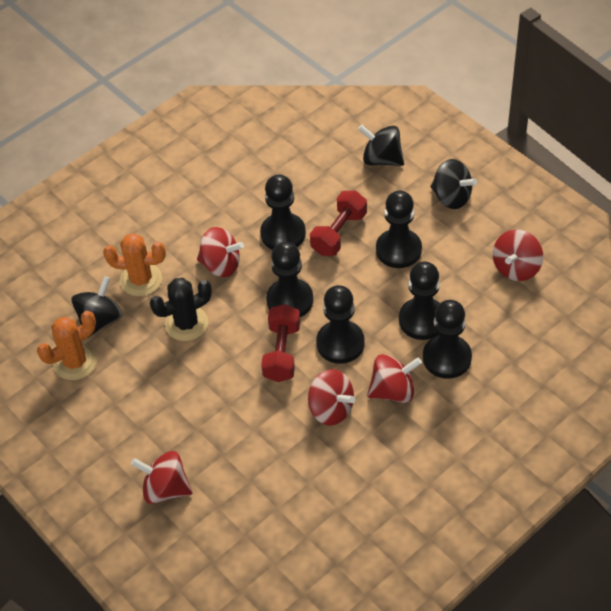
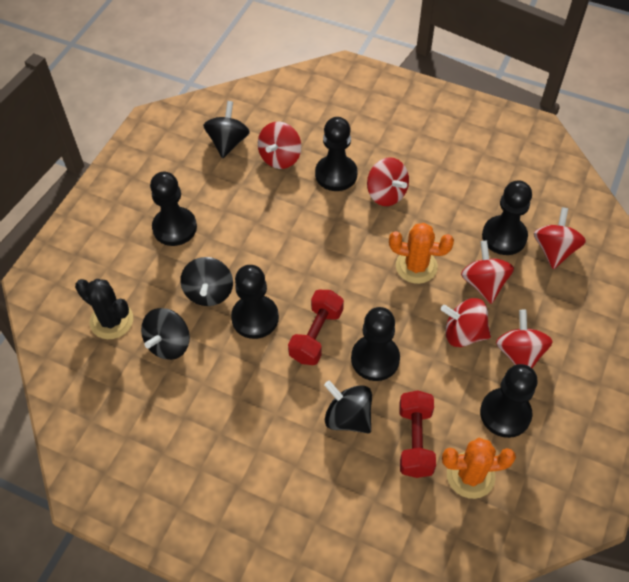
black spinning top: [72,276,122,337] [358,125,404,166] [430,159,477,209] = 3 -> [141,308,190,360] [180,257,233,306] [203,101,250,158] [324,380,372,434] = 4
red spinning top: [131,451,193,504] [197,227,244,277] [308,369,355,425] [367,354,422,403] [493,229,543,281] = 5 -> [258,122,301,169] [367,157,409,206] [441,298,491,347] [461,240,514,304] [496,310,553,368] [534,207,586,269] = 6

